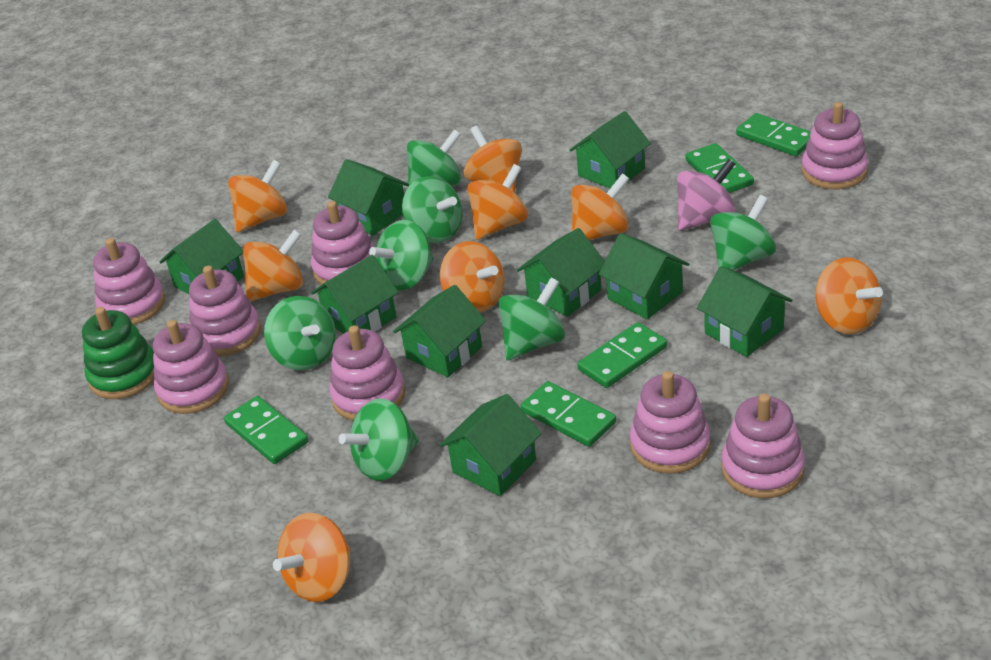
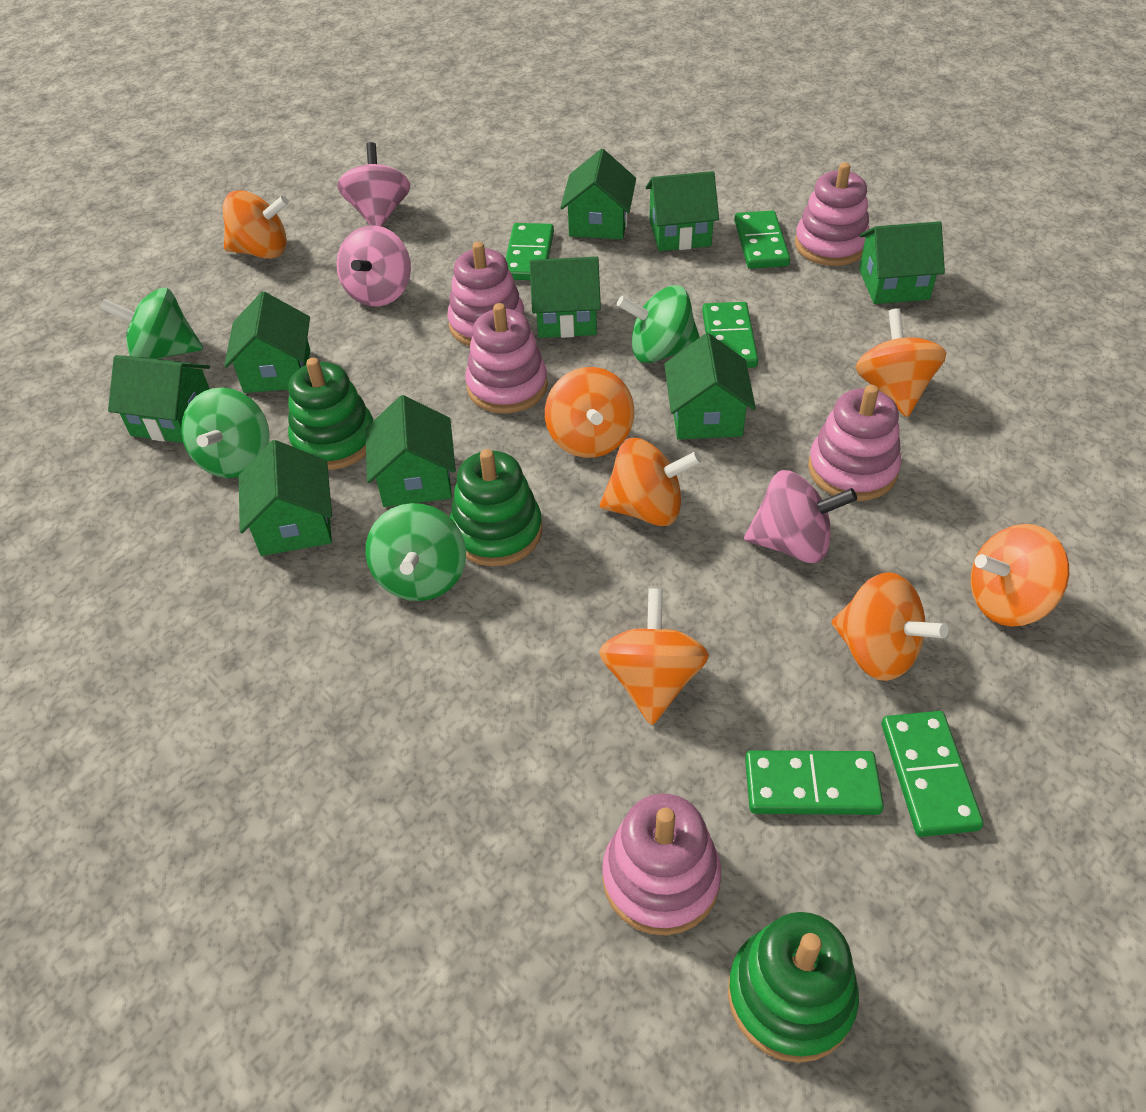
green spinning top: [264,296,336,370] [339,398,419,481] [369,220,434,290] [402,176,463,243] [407,129,461,187] [498,277,565,360] [710,195,776,270] = 7 -> [99,288,203,359] [181,387,270,478] [365,503,466,601] [617,285,700,363] = 4
green stacking toy: [82,307,155,399] = 1 -> [288,358,373,470] [450,449,542,566] [728,912,859,1063] = 3
orange spinning top: [228,160,287,233] [243,229,303,302] [273,513,351,602] [440,241,505,313] [464,126,522,192] [467,164,528,240] [571,173,629,240] [815,257,883,335] = 8 -> [223,190,289,259] [545,367,634,458] [599,588,709,725] [600,438,701,526] [832,572,948,681] [855,308,947,417] [971,524,1069,627] = 7
pink spinning top: [677,159,735,231] = 1 -> [336,225,411,306] [337,142,410,227] [744,470,857,563] = 3
pink stacking toy: [93,238,165,325] [153,320,229,414] [189,266,261,357] [311,201,374,285] [330,325,405,421] [630,371,710,474] [721,394,805,498] [802,102,869,189] = 8 -> [447,242,525,346] [465,303,548,414] [602,794,721,935] [795,162,870,266] [808,385,901,501] = 5

